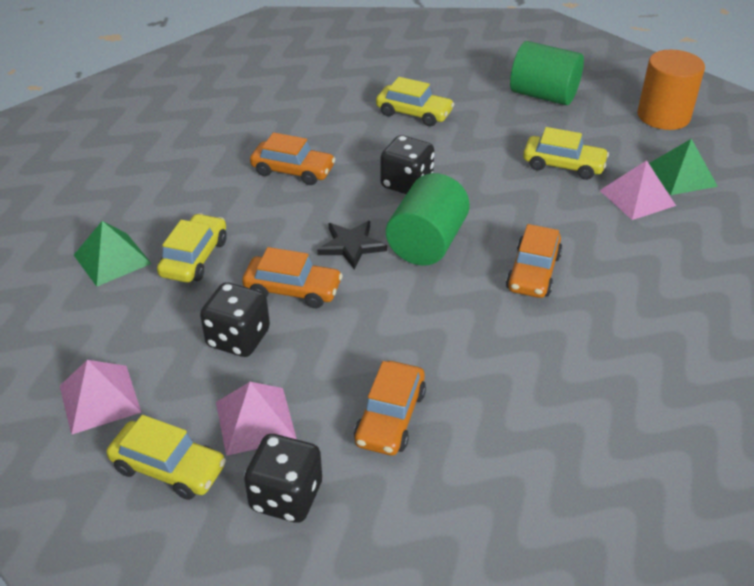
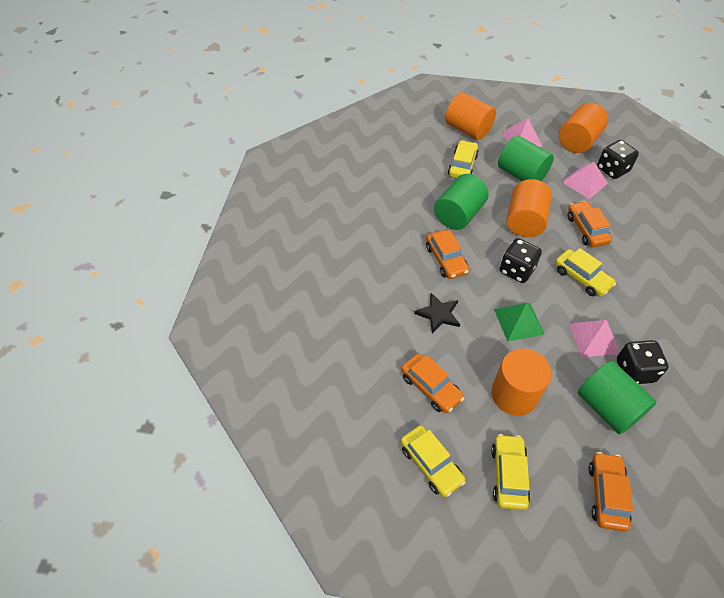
green cylinder: [386,173,470,266] [510,41,584,105] = 2 -> [434,174,489,230] [498,135,554,181] [578,361,656,435] = 3
green pyramid: [74,221,152,287] [649,139,718,195] = 2 -> [494,303,545,342] = 1
orange cylinder: [637,50,705,130] = 1 -> [445,92,496,140] [491,348,552,416] [507,179,552,237] [559,103,608,153] = 4

